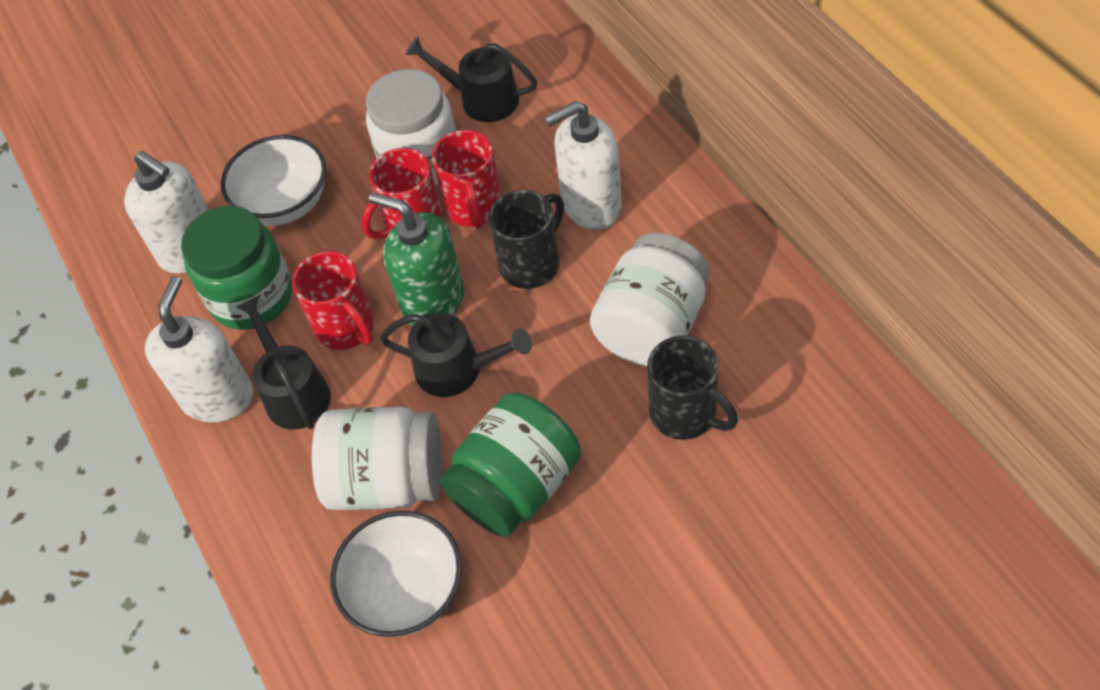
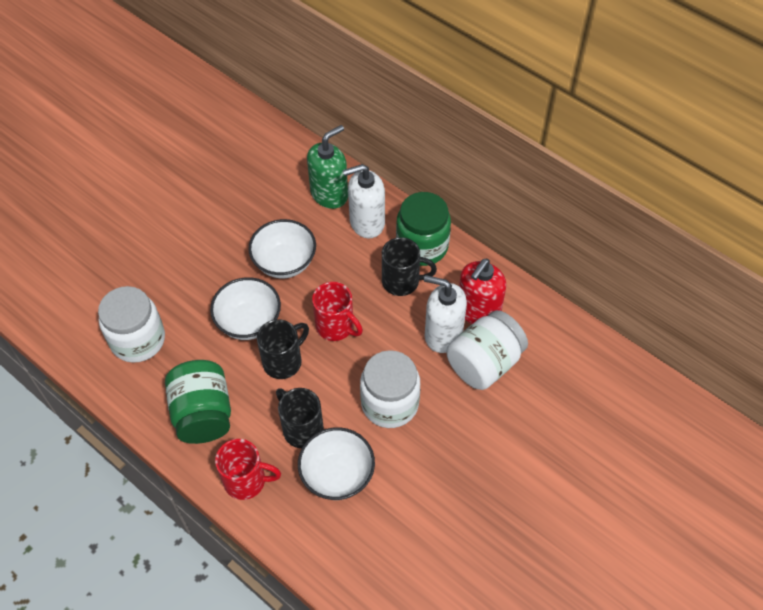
black mug: [489,190,564,289] [647,336,738,440] = 2 -> [257,319,309,379] [276,388,324,448] [382,237,437,296] = 3
black watering can: [236,296,331,429] [380,313,532,397] [405,36,537,122] = 3 -> none = 0
red mug: [292,251,375,350] [362,148,443,240] [432,130,502,229] = 3 -> [215,439,281,500] [312,282,363,341] = 2
red soap dispenser: none = 0 -> [459,259,506,324] = 1
white bowl: [221,135,326,225] [330,511,462,637] = 2 -> [210,277,281,340] [248,219,316,278] [298,427,375,500] = 3
white soap dispenser: [124,151,209,274] [145,276,254,422] [544,101,622,230] = 3 -> [342,164,385,238] [424,275,467,353] = 2

